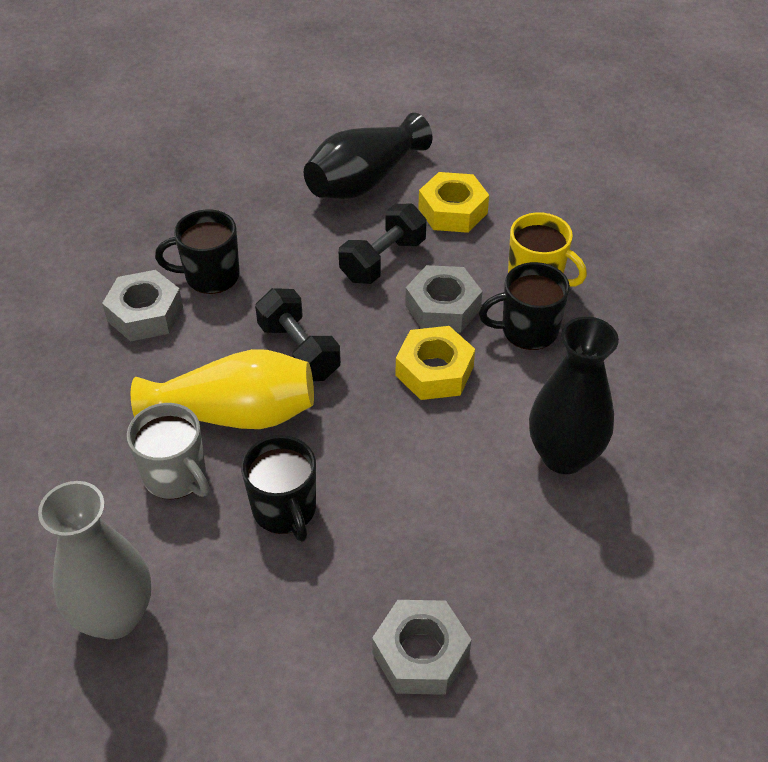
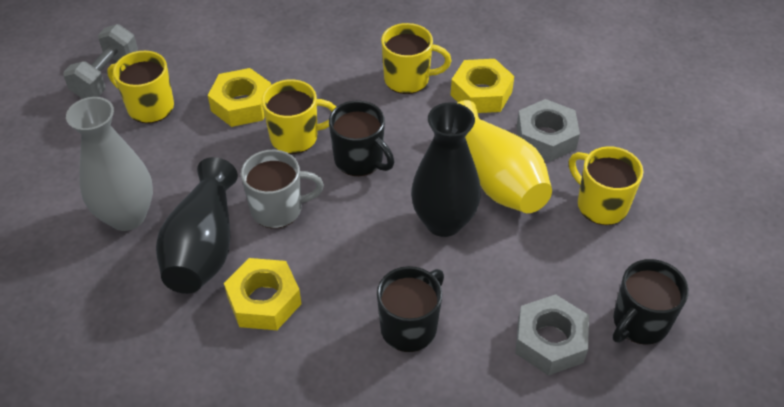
black dumbbell: [255,288,341,381] [339,204,427,284] = 2 -> none = 0
grey dumbbell: none = 0 -> [63,24,138,99] = 1
grey nut: [102,270,183,341] [372,600,471,695] [405,265,482,333] = 3 -> [515,294,589,376] [516,99,580,162] = 2
yellow mug: [508,212,587,287] = 1 -> [107,51,174,123] [262,79,336,154] [381,23,451,94] [569,146,643,225] = 4
yellow nut: [396,326,475,400] [418,172,489,233] = 2 -> [208,68,271,127] [224,258,301,330] [451,59,514,113] = 3

